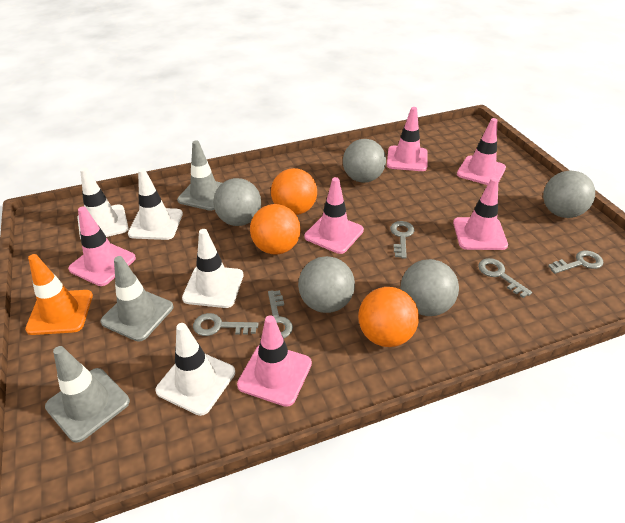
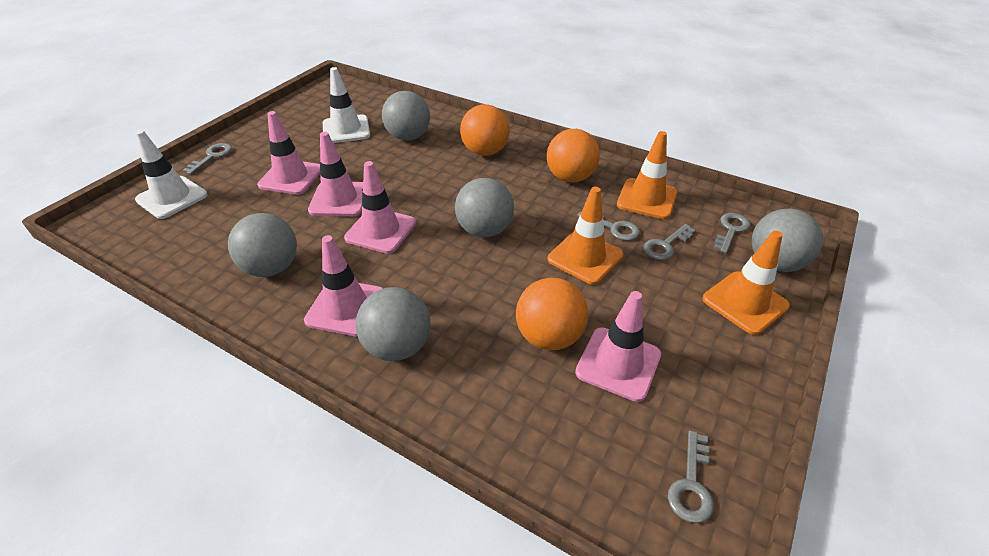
grey traffic cone: [45,346,130,443] [100,256,173,342] [177,140,222,211] = 3 -> none = 0
orange traffic cone: [25,254,93,335] = 1 -> [547,187,623,285] [617,131,677,219] [703,231,790,335] = 3
pink traffic cone: [68,207,136,286] [237,315,312,407] [304,177,364,254] [387,107,428,171] [453,177,508,250] [457,118,506,185] = 6 -> [257,111,320,195] [304,235,384,337] [308,132,363,216] [344,161,416,254] [575,291,661,402] = 5
white traffic cone: [77,168,129,239] [128,168,183,240] [155,323,235,416] [182,229,243,308] = 4 -> [135,130,208,219] [323,67,370,143] = 2

